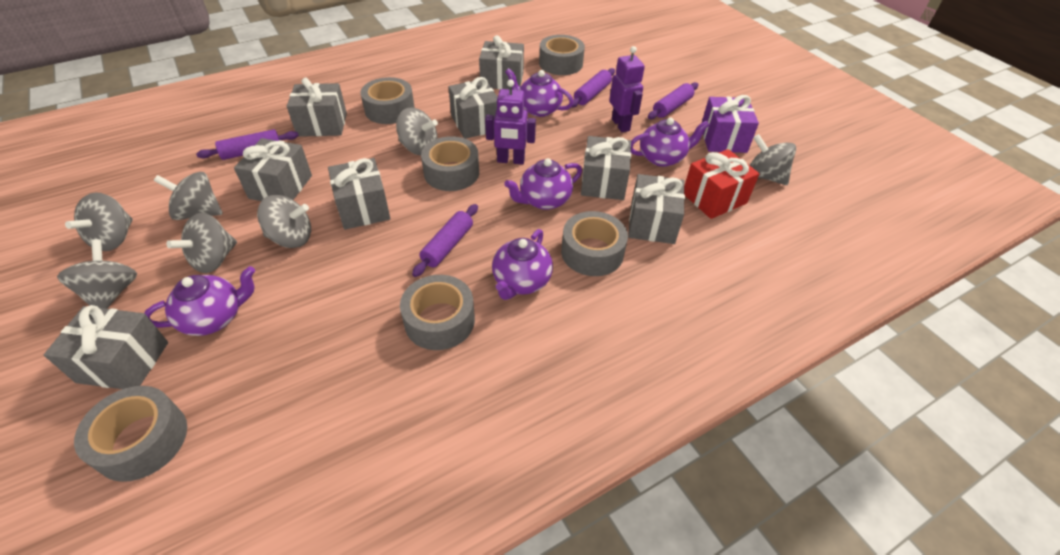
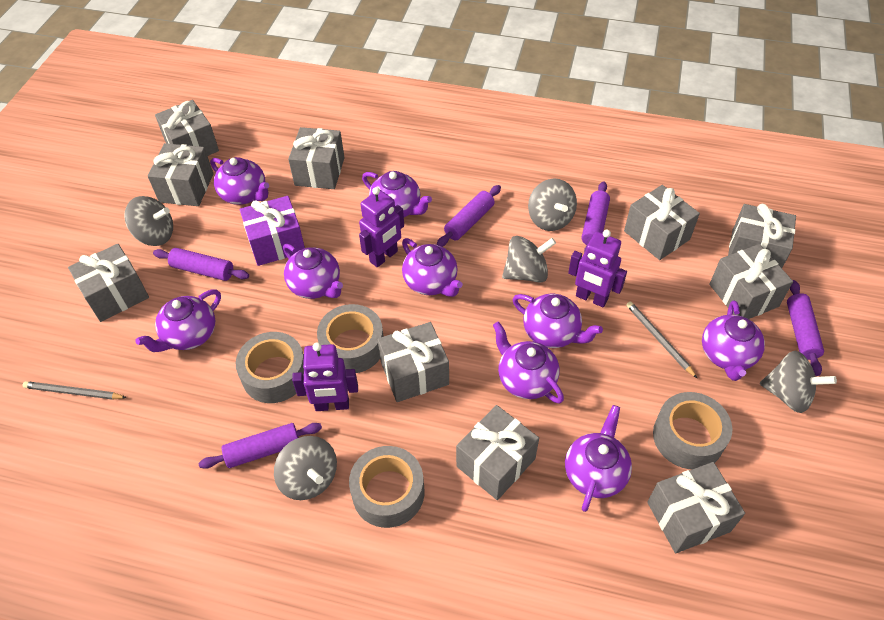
grey gift: [44,305,168,389] [234,138,312,201] [287,78,347,137] [328,158,391,230] [448,77,498,139] [479,35,524,89] [581,136,631,200] [628,174,685,244] = 8 -> [68,244,149,322] [148,143,214,206] [155,100,219,156] [288,127,345,189] [378,322,449,402] [456,405,539,500] [624,185,700,260] [647,462,745,553] [709,244,793,319] [728,204,796,268] = 10
grey pencil: none = 0 -> [23,381,127,400] [626,301,697,378] = 2
grey spinning top: [57,239,137,309] [65,192,133,251] [154,172,223,220] [166,213,237,273] [257,195,311,248] [396,108,438,155] [750,134,796,185] = 7 -> [124,196,173,246] [274,436,337,500] [502,236,556,283] [528,178,577,231] [760,351,837,413] = 5
grey tape: [74,386,187,482] [360,77,415,124] [400,275,475,350] [421,136,479,191] [539,35,585,75] [561,211,628,276] = 6 -> [236,332,304,403] [317,304,384,373] [349,446,424,528] [653,392,732,469] = 4
purple robot: [485,79,536,165] [609,46,645,132] = 2 -> [292,342,358,411] [359,187,404,267] [568,230,627,307] = 3
purple rolling pin: [196,129,299,160] [412,204,478,277] [571,68,615,108] [648,82,699,119] = 4 -> [153,248,249,281] [198,423,322,469] [436,185,501,247] [581,181,610,253] [787,280,824,376] = 5
purple teapot: [144,266,255,336] [492,229,553,300] [504,158,582,210] [505,68,574,117] [631,118,709,167] = 5 -> [135,290,221,352] [210,157,269,205] [283,244,343,299] [362,171,432,217] [402,238,463,297] [493,322,564,404] [512,294,603,348] [565,405,632,512] [702,300,765,381] = 9
red gift: [684,149,760,219] = 1 -> none = 0

